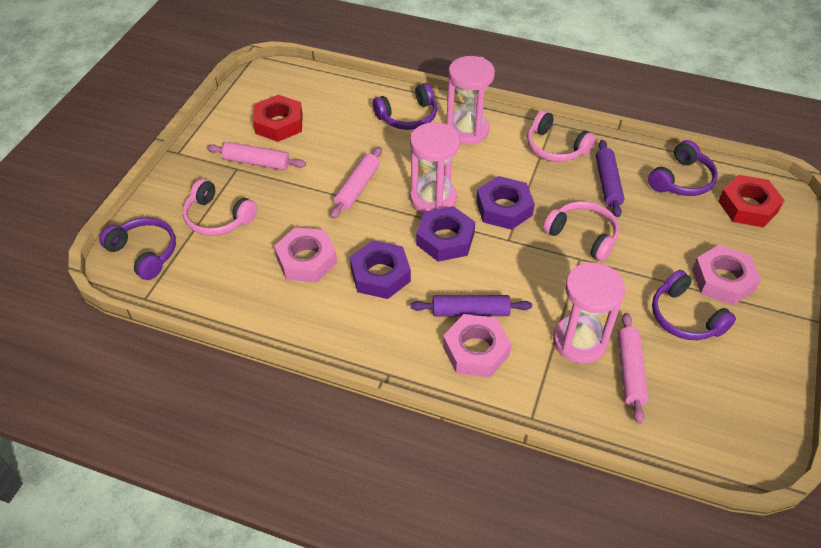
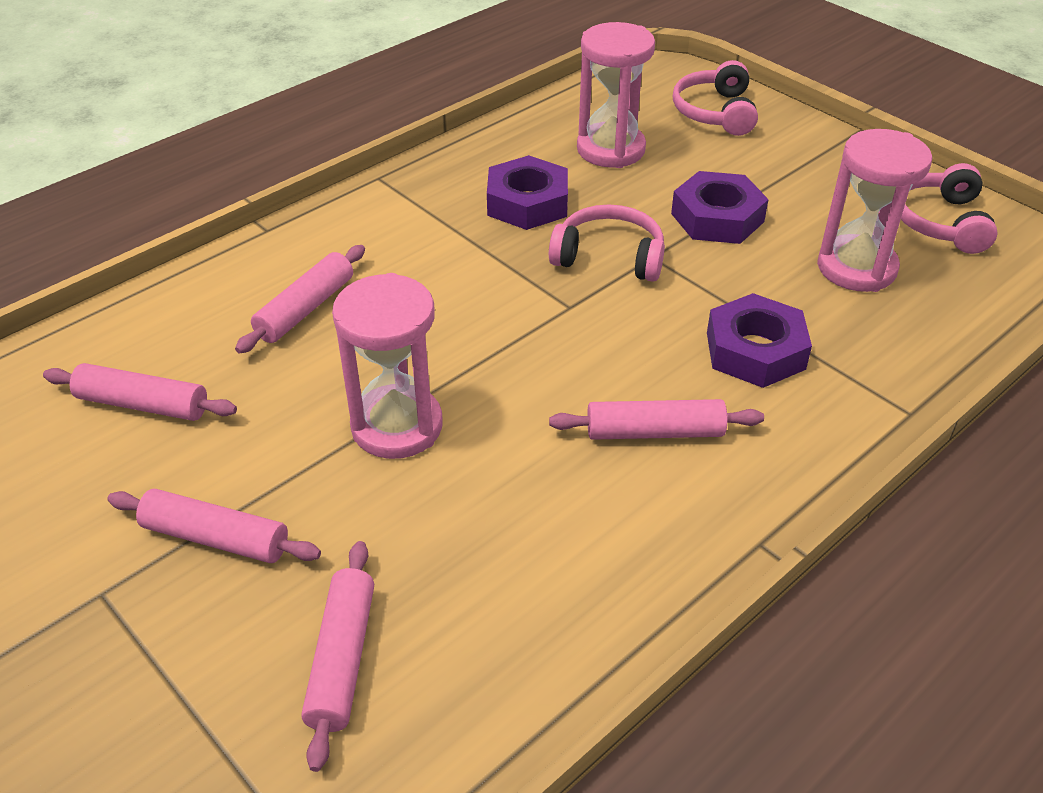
pink nut: [274,227,337,282] [443,314,512,378] [692,245,761,305] = 3 -> none = 0
pink rolling pin: [207,142,306,170] [330,147,382,219] [618,313,649,424] = 3 -> [43,363,237,421] [107,489,321,563] [235,245,365,354] [301,541,374,772] [549,399,764,440] = 5
purple headphones: [99,217,176,280] [373,83,437,130] [648,140,718,196] [652,270,736,340] = 4 -> none = 0
purple rolling pin: [411,295,532,317] [596,140,624,217] = 2 -> none = 0
red nut: [253,95,303,142] [718,175,784,227] = 2 -> none = 0

